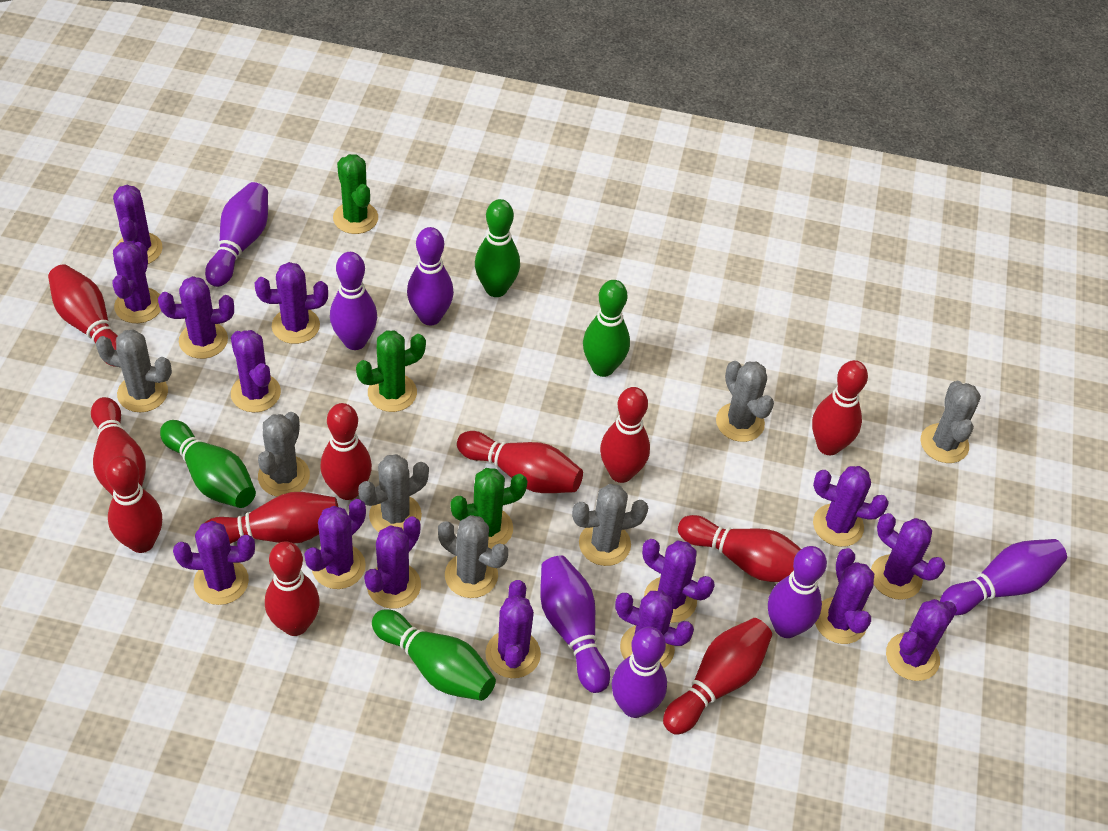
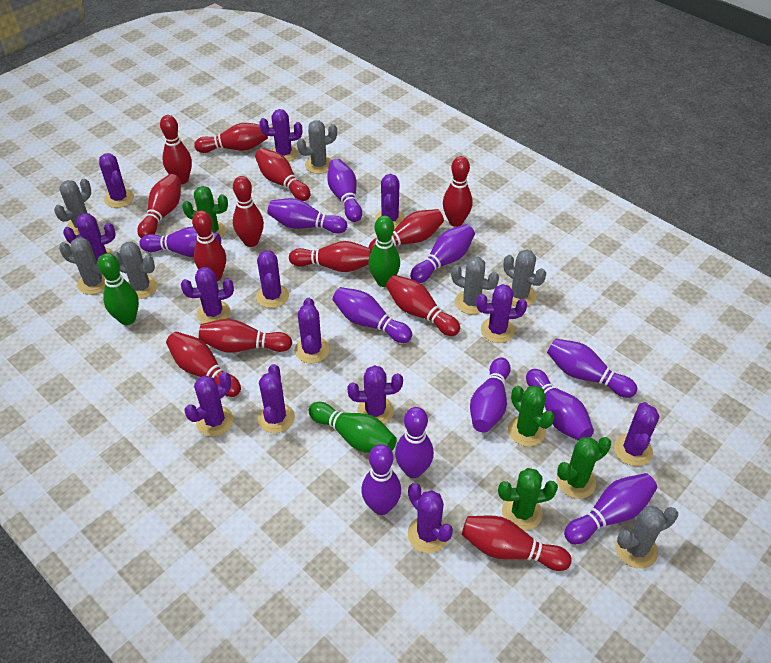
green bowling pin: [160,420,256,508] [372,609,496,701] [475,199,520,297] [583,280,630,377] = 4 -> [98,253,139,325] [309,402,397,453] [368,216,400,287] = 3
green cactus: [333,154,378,234] [356,330,426,412] [450,468,528,549] = 3 -> [182,186,228,238] [498,468,558,530] [508,386,555,447] [557,437,611,499] = 4
purple bowling pin: [205,182,268,287] [330,252,377,350] [407,227,454,325] [540,555,610,693] [612,627,667,718] [768,546,827,638] [940,539,1067,615] = 7 -> [139,227,221,257] [267,198,347,234] [327,159,362,222] [332,287,412,343] [361,444,401,515] [395,407,434,478] [410,224,475,283] [470,357,511,432] [526,369,594,441] [547,338,637,398] [564,473,657,544] = 11
purple cactus: [112,241,161,323] [113,185,162,264] [158,276,234,359] [173,521,255,605] [231,330,281,412] [255,262,328,344] [304,499,366,589] [364,517,421,609] [485,580,541,678] [615,591,694,668] [642,539,715,623] [813,466,889,547] [815,548,874,644] [871,513,945,600] [886,599,957,681] = 15 -> [63,213,116,264] [99,153,134,208] [181,267,234,323] [185,372,234,436] [256,250,289,308] [257,364,295,433] [259,109,302,162] [295,298,329,363] [347,365,403,424] [375,174,405,229] [408,483,453,553] [476,284,527,343] [614,402,659,466] = 13
red bowling pin: [48,264,118,367] [91,397,146,496] [106,456,162,553] [205,492,338,544] [265,541,320,636] [320,403,372,500] [457,431,583,493] [600,387,650,483] [663,618,772,735] [678,515,801,582] [812,360,868,455] = 11 -> [137,174,181,238] [160,115,192,184] [166,332,241,397] [192,211,226,281] [194,123,268,153] [199,319,292,353] [233,176,264,247] [255,148,311,201] [289,241,372,272] [369,209,444,249] [386,275,460,336] [443,156,473,227] [462,516,572,571] = 13

